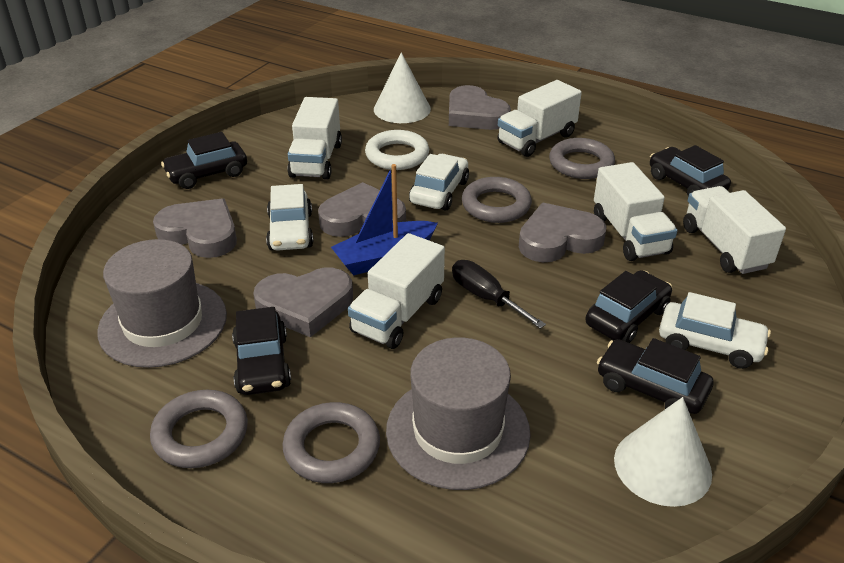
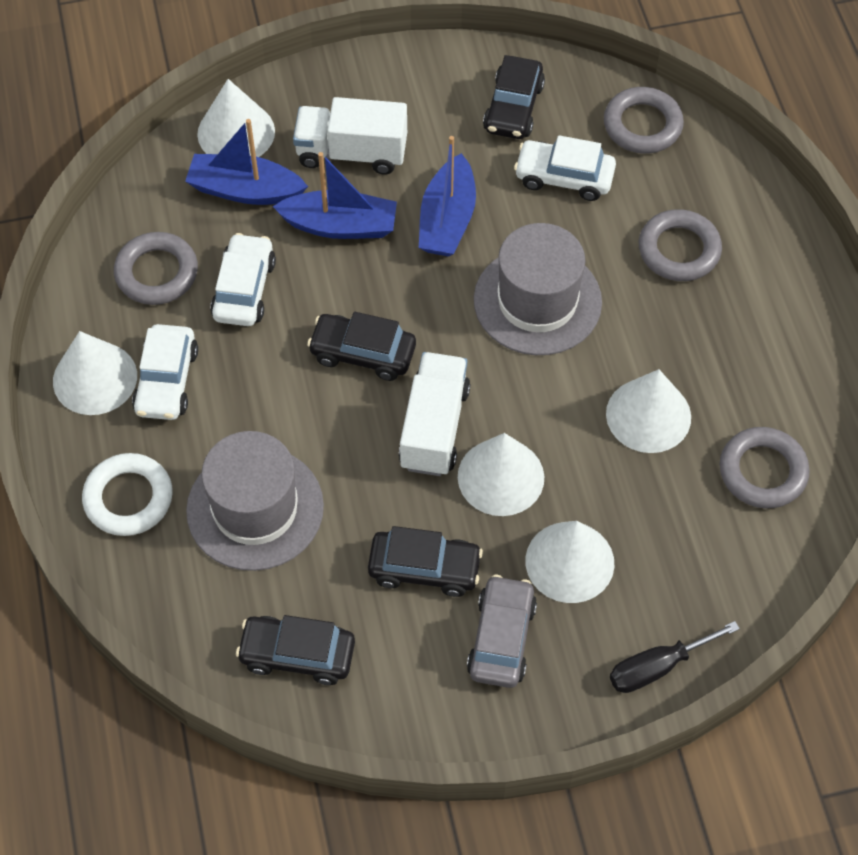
black car: [161,132,247,189] [232,307,291,395] [586,270,672,343] [597,338,713,414] [650,145,731,196] = 5 -> [236,615,355,685] [307,312,416,381] [368,526,483,597] [483,55,545,139] = 4
blue boat: [331,164,438,275] = 1 -> [185,119,308,205] [273,152,397,239] [419,136,476,257] = 3
grey car: none = 0 -> [467,575,537,688] = 1
grey heart: [153,198,237,258] [253,267,353,338] [318,182,406,237] [449,85,511,130] [519,203,607,262] = 5 -> none = 0
white cone: [374,52,431,123] [614,397,712,507] = 2 -> [53,331,137,415] [197,79,275,157] [458,433,544,516] [525,521,614,603] [606,369,691,453] = 5
white truck: [287,97,342,180] [348,233,445,349] [497,80,582,157] [594,162,678,261] [683,186,786,274] = 5 -> [293,97,407,175] [399,352,470,476] = 2

